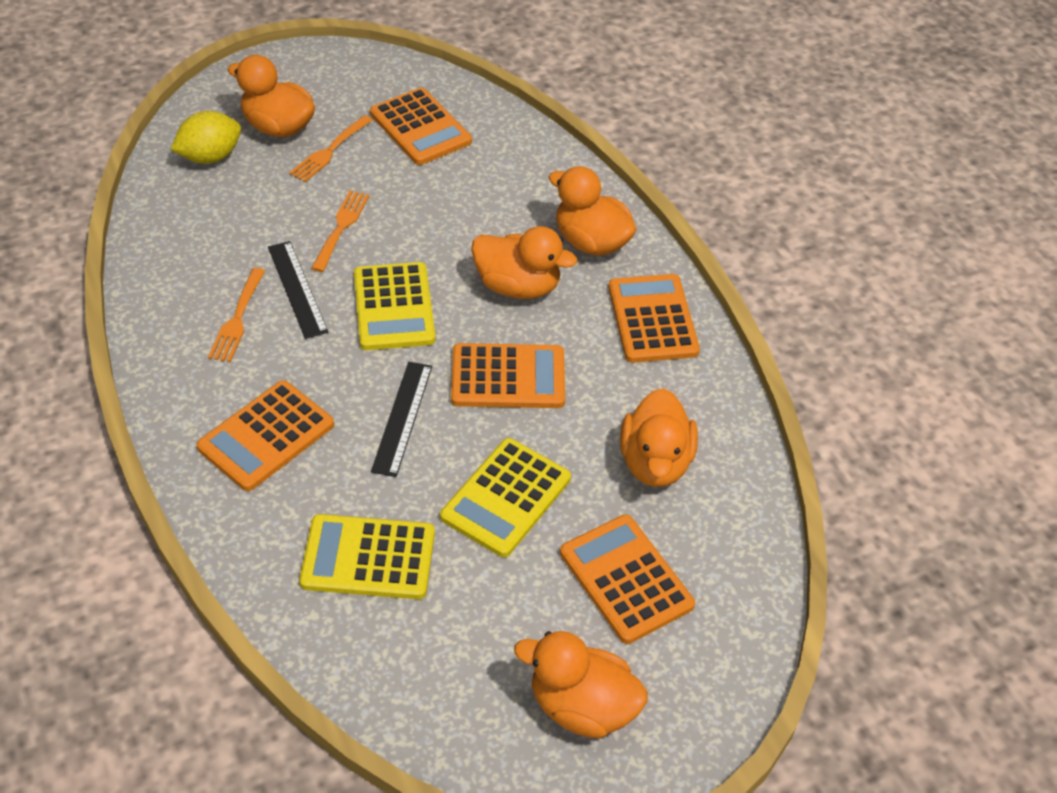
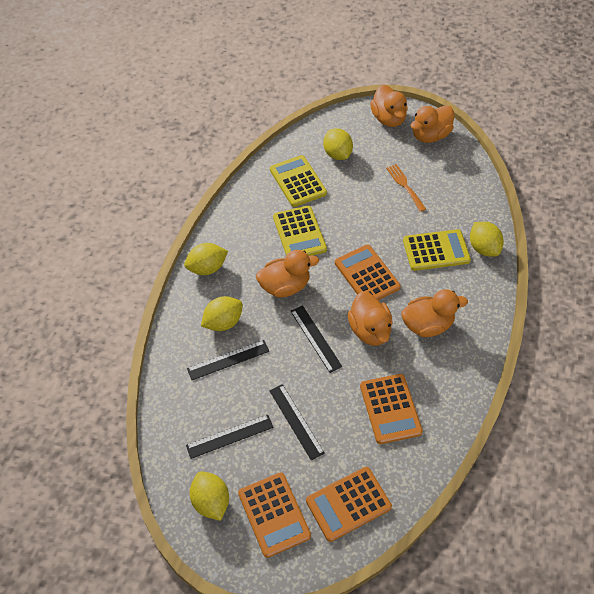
black ruler: [268,241,328,339] [371,362,432,477] = 2 -> [186,415,274,459] [187,340,269,380] [270,384,325,461] [290,305,342,373] = 4
orange calculator: [197,380,334,491] [370,87,472,165] [451,343,565,408] [560,514,695,644] [609,274,700,363] = 5 -> [238,472,311,558] [306,467,392,542] [335,245,401,300] [360,374,423,444] = 4
orange fork: [208,268,265,362] [289,115,373,182] [311,190,370,272] = 3 -> [386,164,426,212] = 1
yellow lemon: [170,111,241,164] = 1 -> [184,243,228,275] [190,471,229,521] [201,296,243,331] [323,128,353,160] [470,222,504,257] = 5

